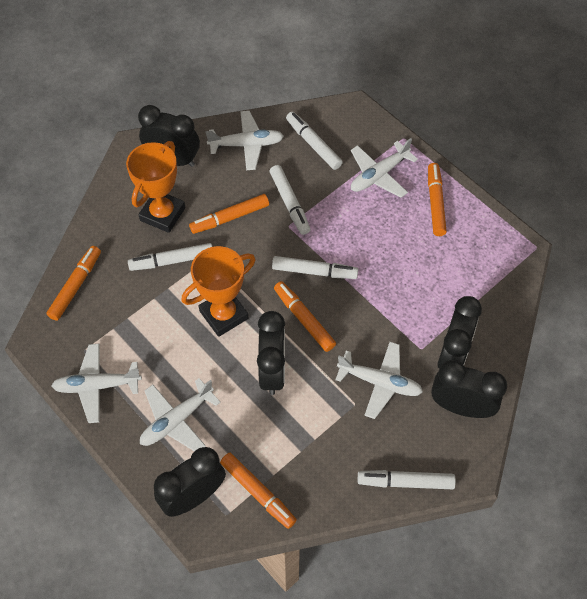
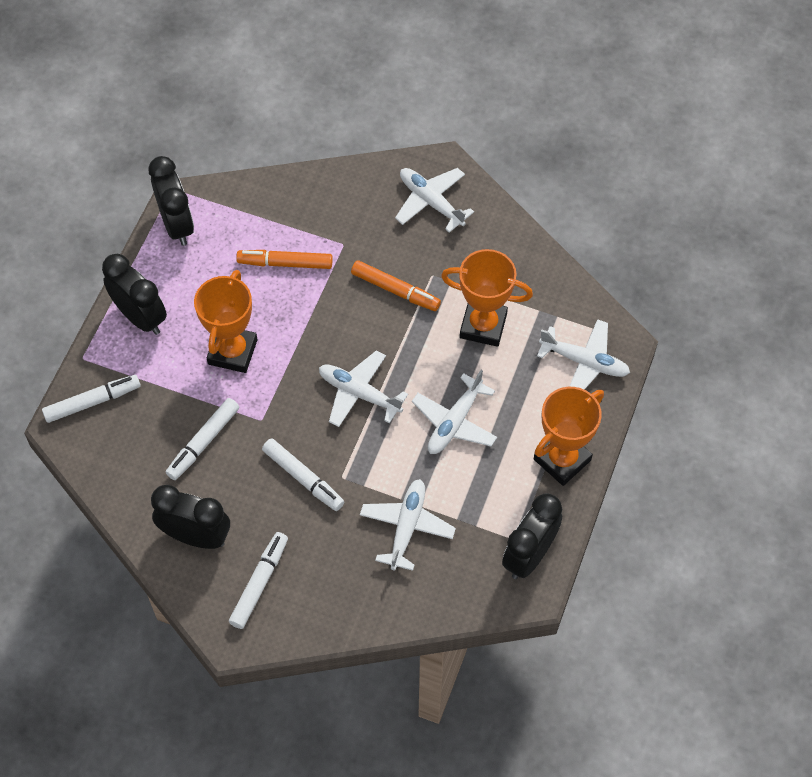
black clock: [138,105,200,167] [154,447,226,517] [257,311,285,395] [431,360,507,418] [437,296,482,369] = 5 -> [102,254,167,335] [148,156,194,246] [151,485,230,549] [502,493,562,579] = 4
orange marker: [46,246,101,321] [189,194,269,234] [220,453,297,529] [274,281,336,352] [428,163,447,236] = 5 -> [236,250,333,269] [351,260,441,311] = 2
orange trophy: [126,141,185,233] [181,246,256,337] = 2 -> [194,270,257,373] [441,249,533,347] [534,387,604,486] = 3
white marker: [128,243,212,271] [270,165,311,235] [272,256,358,279] [286,112,343,170] [358,470,456,489] = 5 -> [42,375,141,423] [166,398,239,480] [229,532,288,629] [262,438,344,511] = 4

